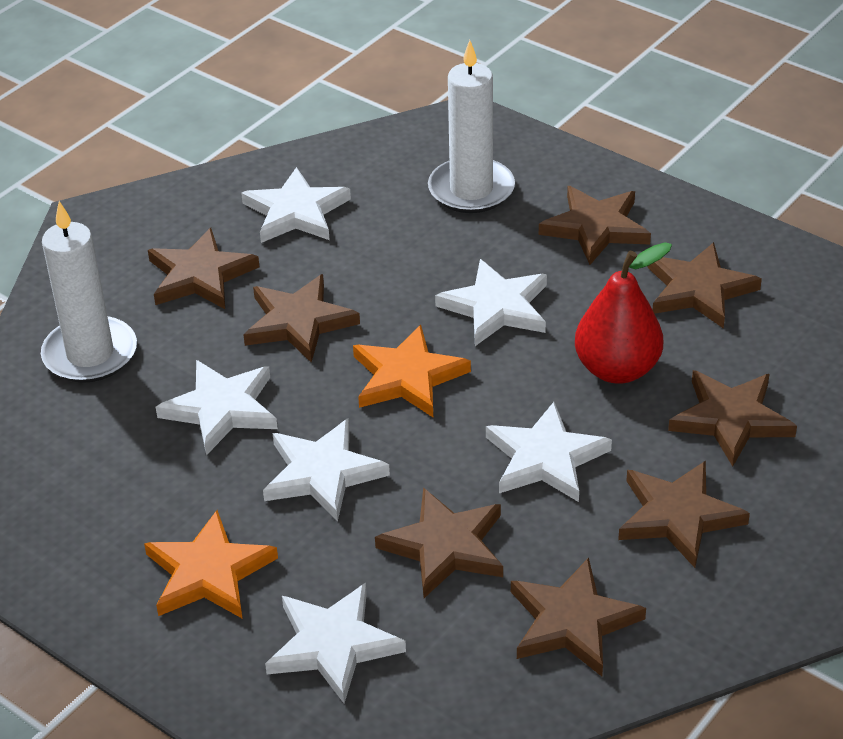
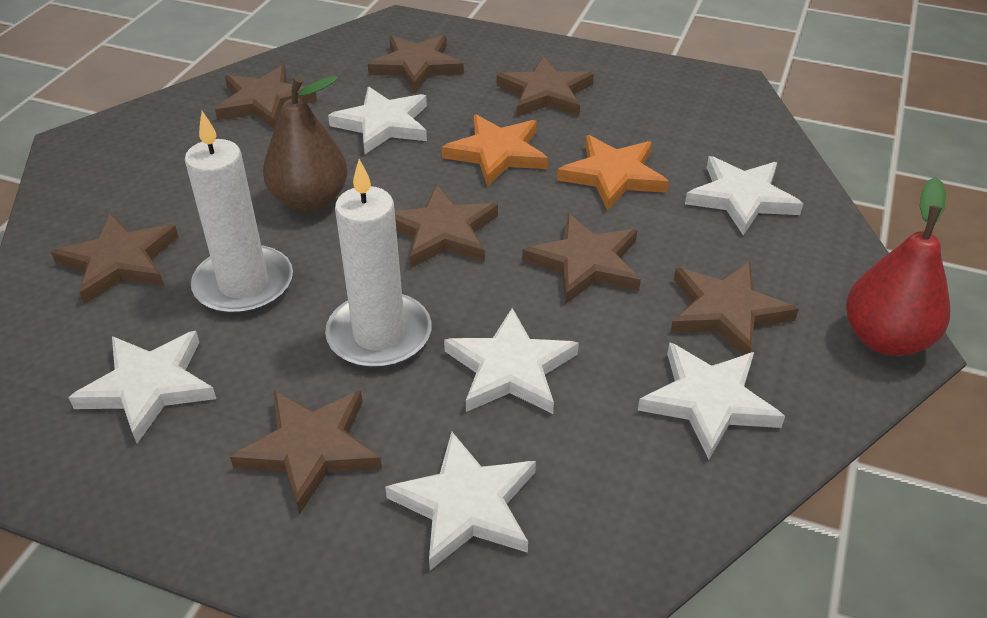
brown pear: none = 0 -> [263,76,347,212] = 1

